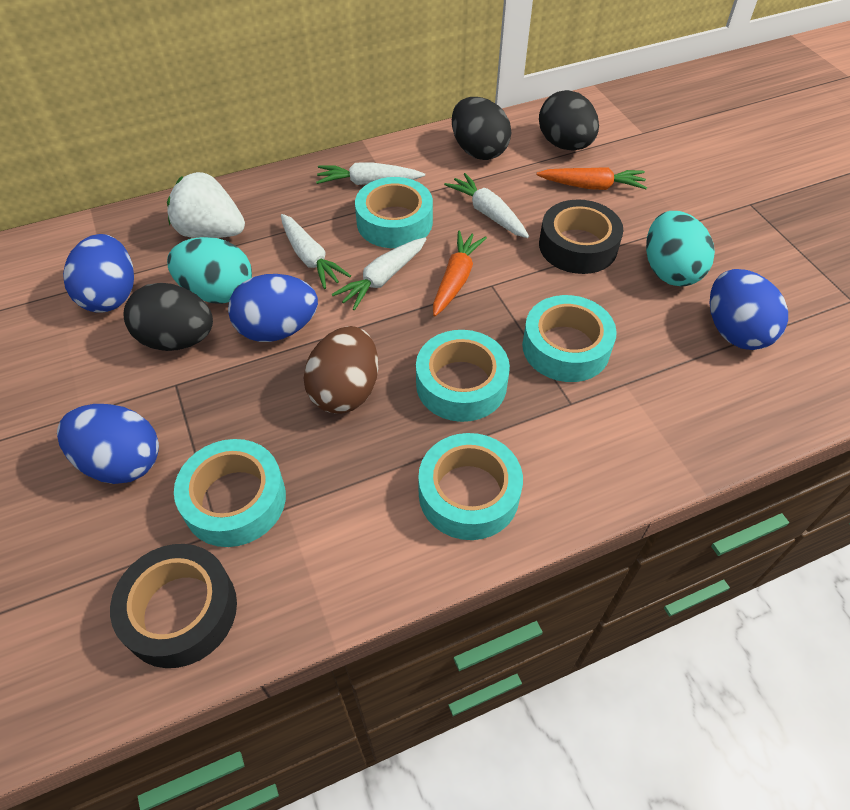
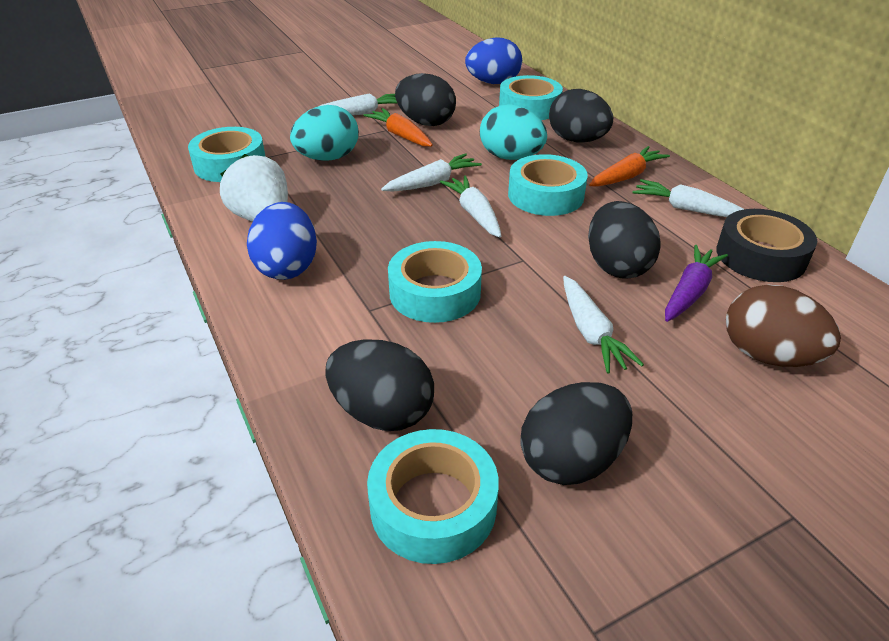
black egg: [123,283,213,351] [452,97,511,160] [539,90,599,151] = 3 -> [325,339,434,431] [395,73,456,126] [520,382,632,485] [549,89,613,143] [588,201,661,278] = 5
black tape: [110,544,237,668] [539,199,624,274] = 2 -> [716,209,817,282] = 1
blue egg: [57,404,159,484] [63,234,134,313] [228,274,318,342] [710,269,788,350] = 4 -> [247,202,317,280] [465,38,522,84] = 2
purple carrot: none = 0 -> [665,245,728,322] = 1
white carrot: [281,214,351,289] [316,162,425,185] [332,237,426,311] [444,173,529,238] = 4 -> [320,93,398,115] [381,153,482,191] [440,175,501,238] [563,276,644,374] [632,179,744,217] = 5

